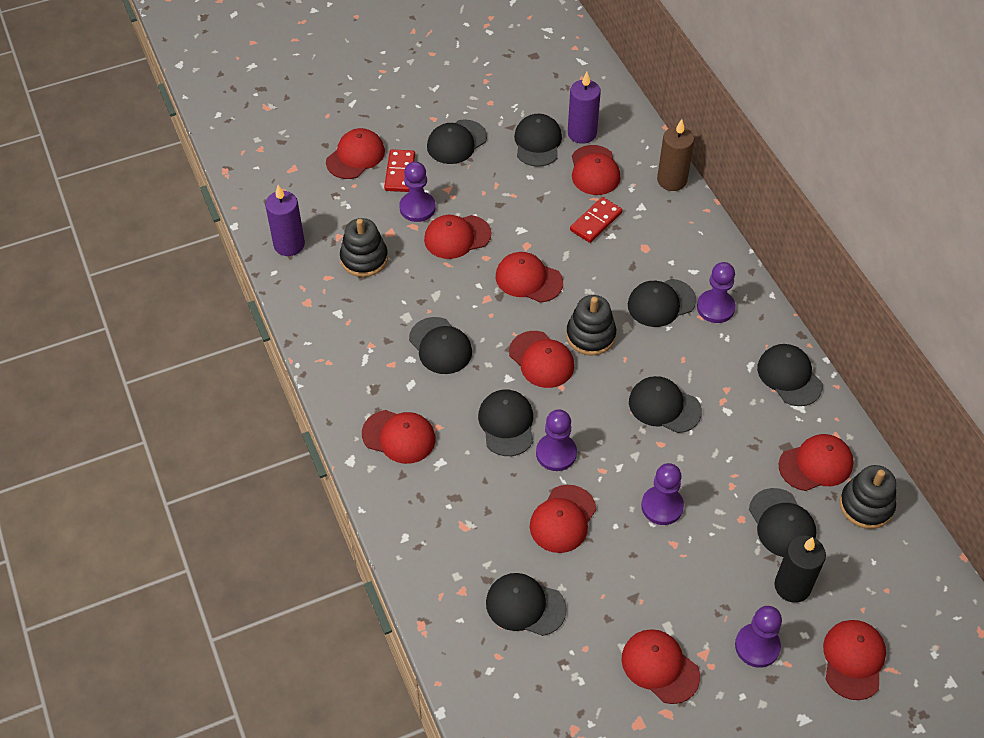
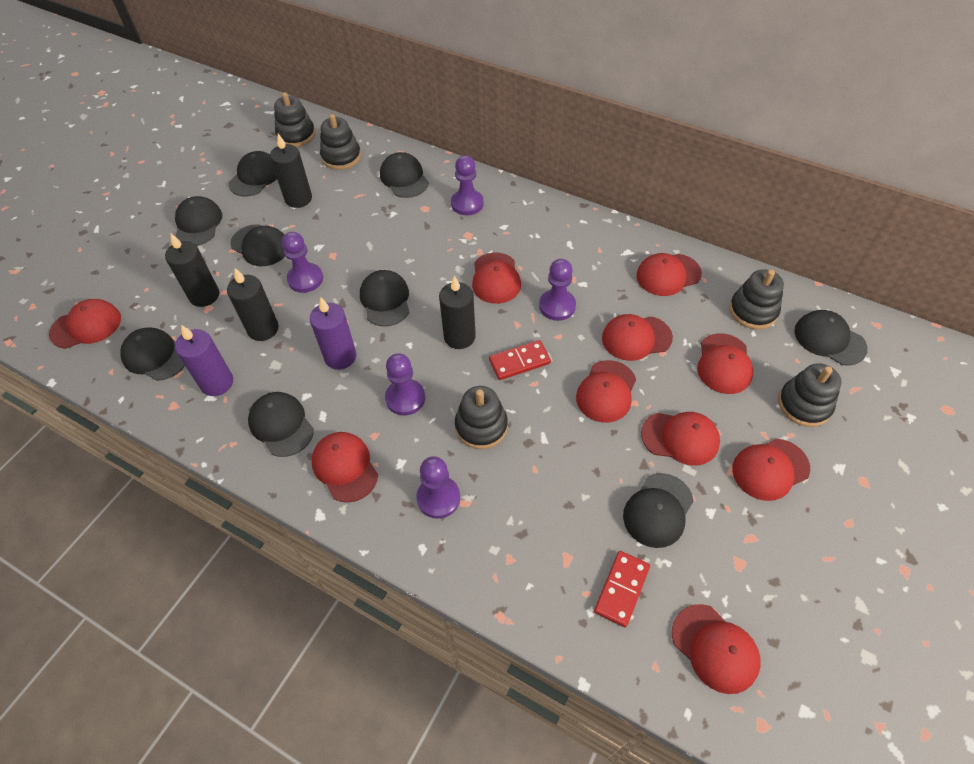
black candle: [774,536,826,603] = 1 -> [165,234,219,307] [227,268,279,341] [270,134,312,208] [439,275,476,349] = 4
black stacking toy: [340,218,388,277] [566,295,616,355] [840,465,896,529] = 3 -> [274,92,315,147] [320,114,361,170] [455,386,508,449] [729,269,784,329] [778,363,841,427] = 5
brown candle: [657,119,694,191] = 1 -> none = 0

